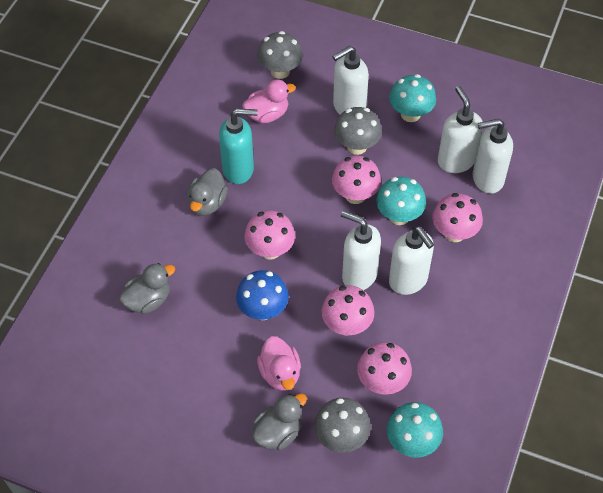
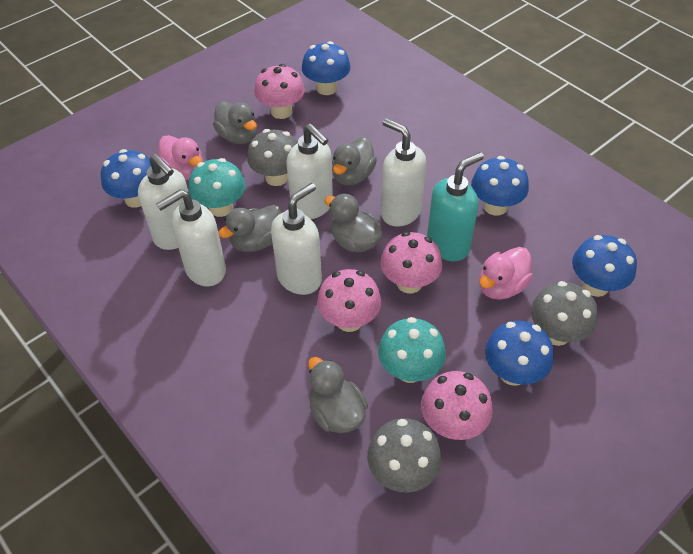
blue mushroom: [236,270,289,320] = 1 -> [101,149,151,208] [302,41,351,95] [471,156,529,215] [485,321,554,386] [572,235,637,297] = 5
grey duck: [119,263,175,314] [188,168,228,216] [252,394,307,450] = 3 -> [213,101,257,144] [219,205,282,252] [308,357,368,433] [324,193,383,252] [332,137,377,186] = 5
pink mushroom: [244,210,295,260] [321,285,374,336] [332,156,381,204] [357,342,412,395] [432,193,483,242] = 5 -> [254,64,305,119] [317,269,381,332] [380,232,442,293] [421,371,493,440] = 4
turquoise mushroom: [376,177,426,225] [387,402,443,457] [389,74,436,122] = 3 -> [189,158,245,217] [378,317,446,383] = 2

